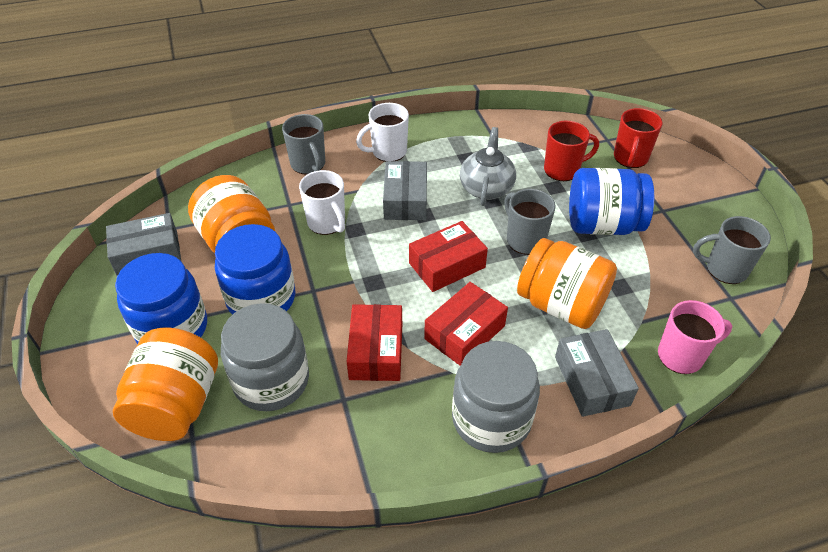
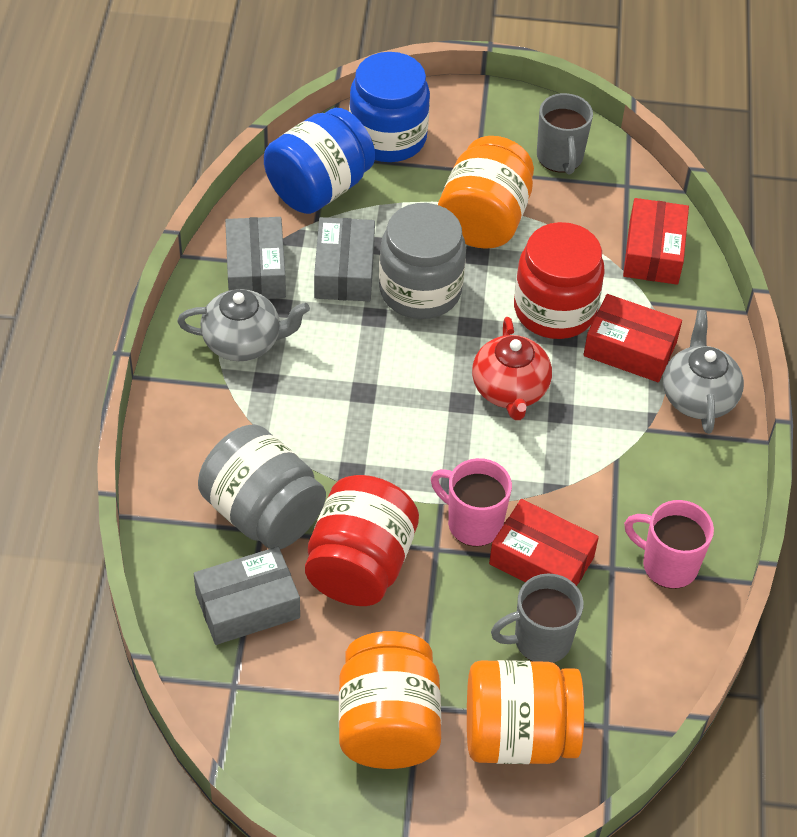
blue jar: [115,253,207,344] [215,224,295,315] [569,168,654,235] = 3 -> [264,108,375,214] [349,52,430,162] = 2
grey mug: [282,114,325,174] [504,189,556,255] [693,216,771,284] = 3 -> [491,573,584,663] [537,93,593,175] = 2
grey teapot: [460,127,516,206] = 1 -> [177,289,310,361] [663,310,744,434] = 2
pink mug: [658,300,732,374] = 1 -> [431,458,512,547] [624,500,714,589] = 2
red jar: none = 0 -> [305,475,419,606] [514,222,605,339] = 2
red mug: [544,121,599,181] [614,108,662,168] = 2 -> none = 0
red teapot: none = 0 -> [472,317,552,420] = 1
white mug: [299,170,345,235] [356,103,409,162] = 2 -> none = 0

